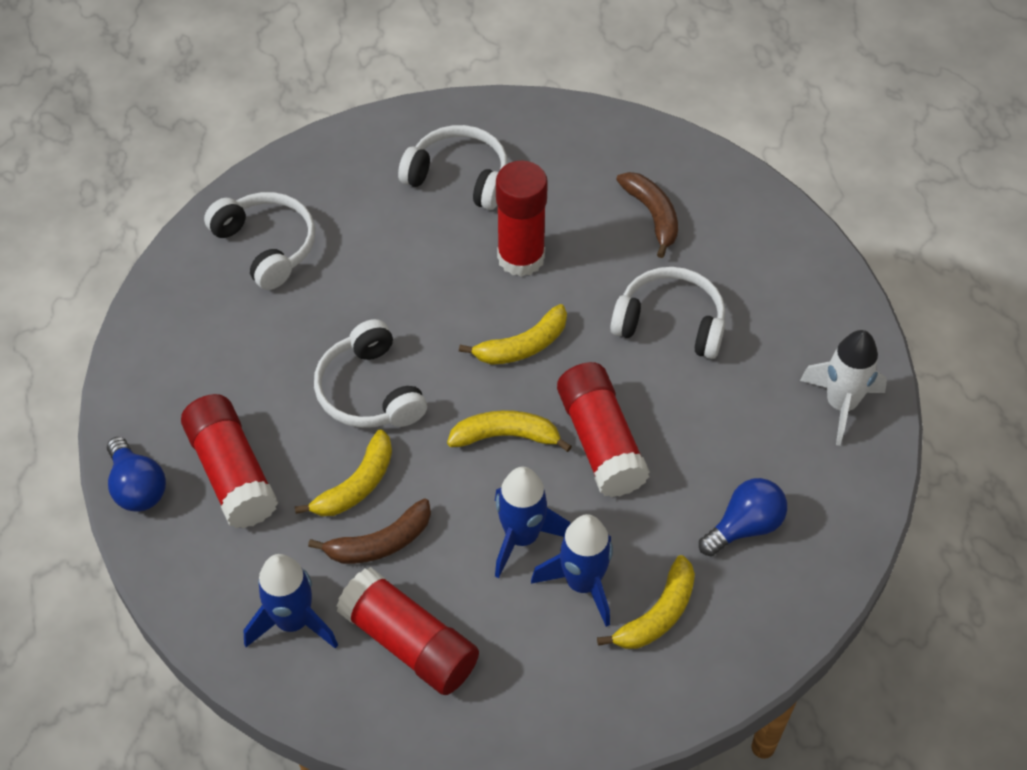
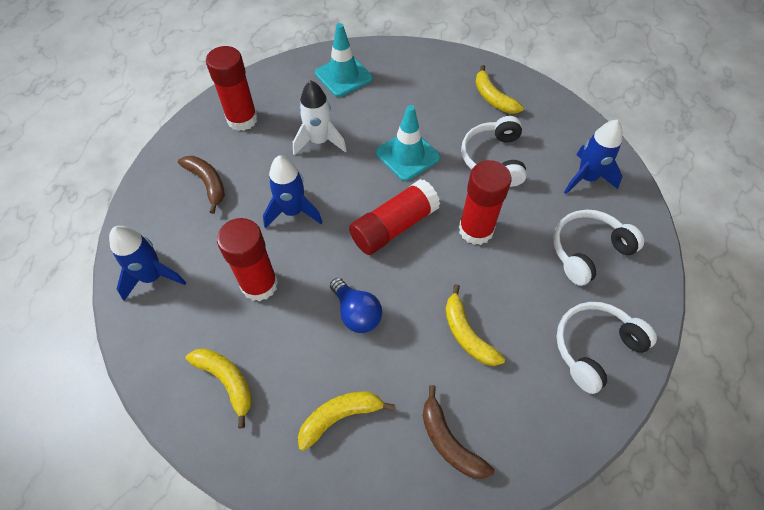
blue light bulb: [107,437,166,511] [699,478,787,556] = 2 -> [330,278,382,333] = 1
turquoise traffic cone: none = 0 -> [315,23,373,97] [376,105,440,181] = 2
white headphones: [204,192,315,290] [314,319,427,428] [398,125,508,210] [610,267,725,359] = 4 -> [461,116,527,187] [553,209,644,286] [556,302,657,394] = 3

